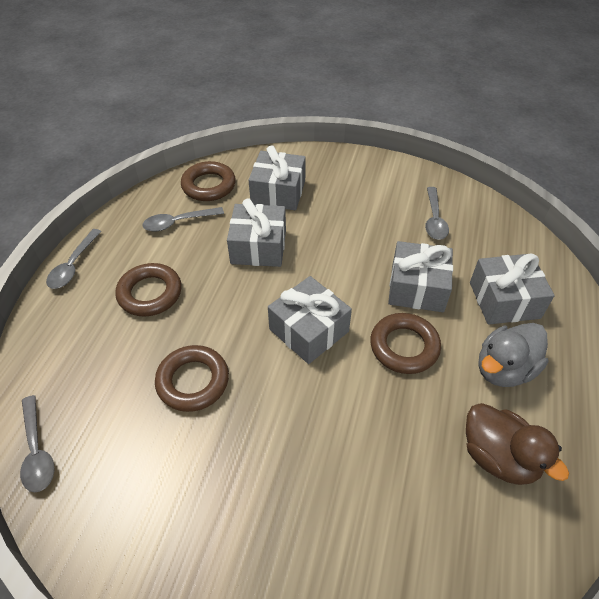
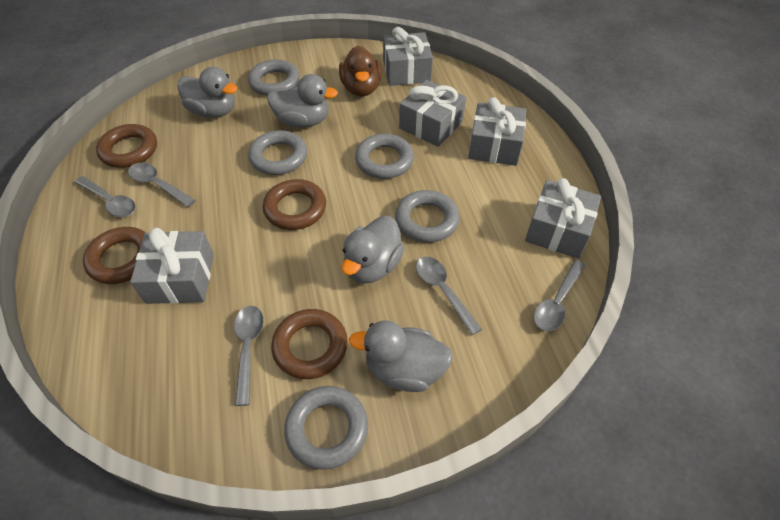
grey duck: [478,323,548,387] = 1 -> [177,67,238,118] [267,74,338,128] [341,216,405,284] [349,321,453,392] = 4
grey ring: none = 0 -> [248,59,300,96] [248,130,307,175] [284,386,368,470] [355,134,414,179] [395,190,460,242] = 5
grey spoon: [20,395,54,492] [46,229,102,289] [143,207,224,231] [425,187,449,240] = 4 -> [74,176,136,217] [128,163,196,207] [234,306,264,406] [416,257,482,335] [533,260,586,331] = 5

